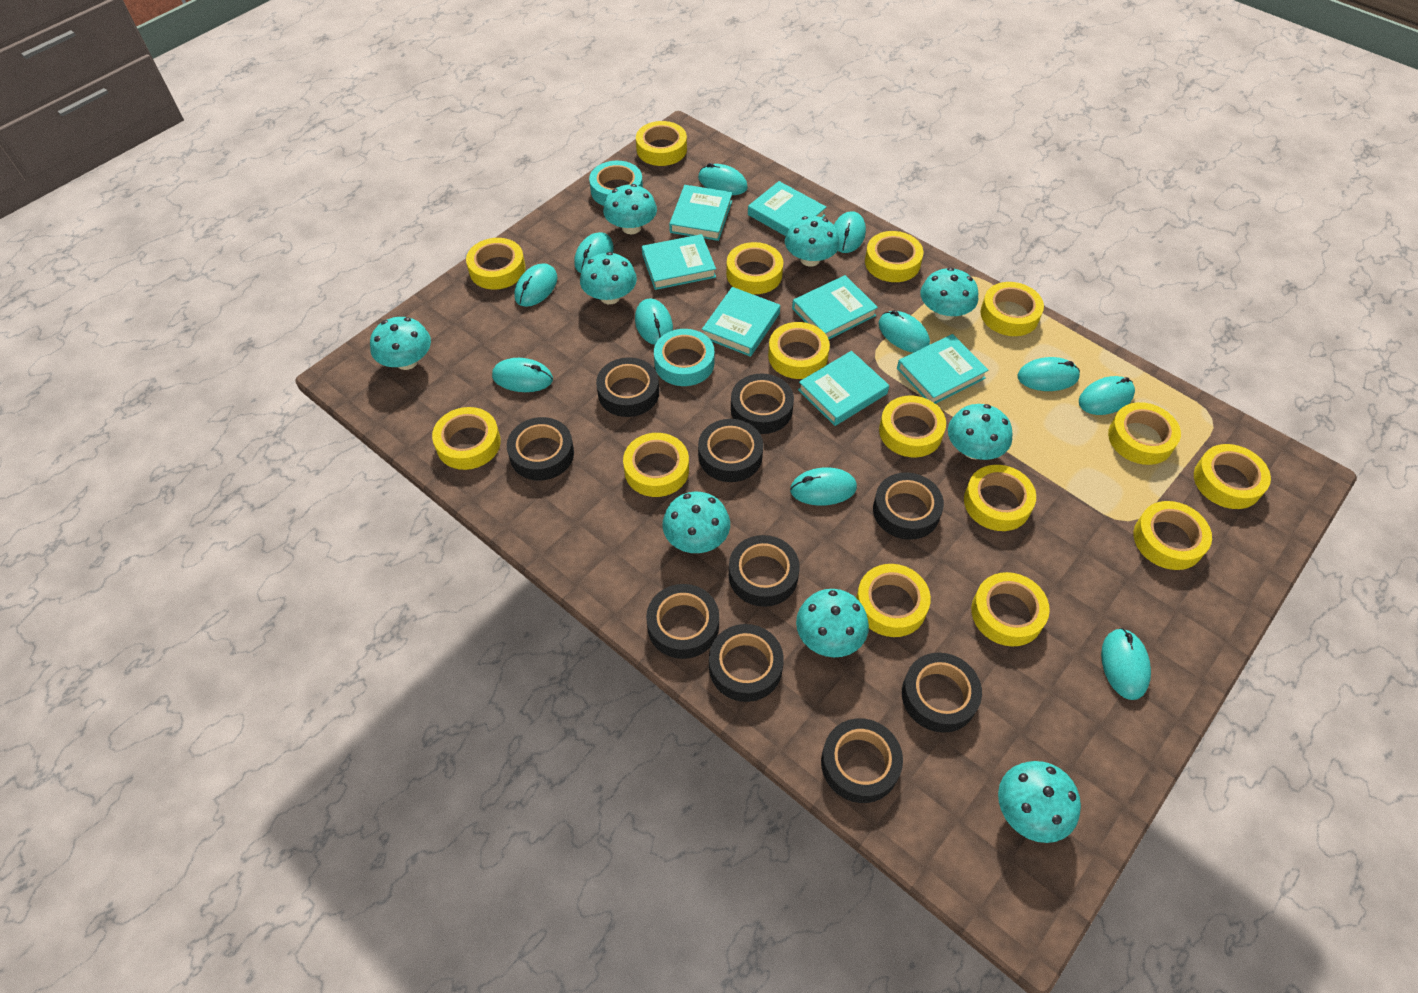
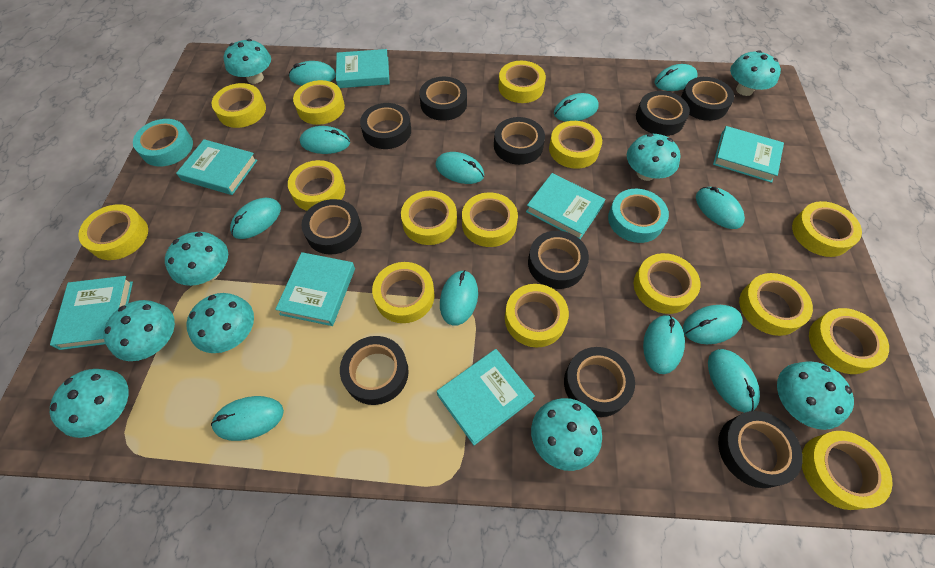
turquoise mouse: [492,358,553,392] [514,263,558,307] [574,232,614,273] [635,299,673,345] [698,163,748,195] [790,467,857,506] [834,211,866,253] [878,310,930,353] [1017,357,1080,391] [1079,376,1135,415] [1101,628,1151,700] = 11 -> [211,396,284,441] [230,198,281,239] [289,61,336,86] [300,126,350,154] [436,152,484,184] [440,270,478,326] [554,93,599,122] [643,315,685,374] [655,64,698,91] [683,305,743,344] [696,187,745,229] [708,349,760,413] = 12

